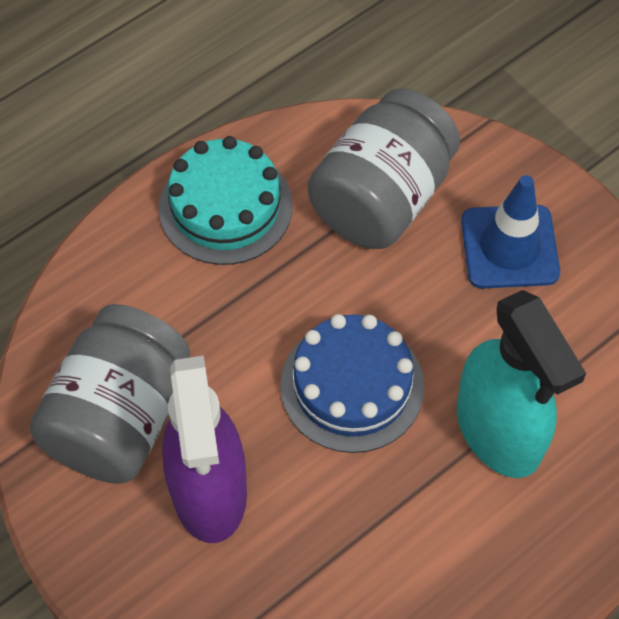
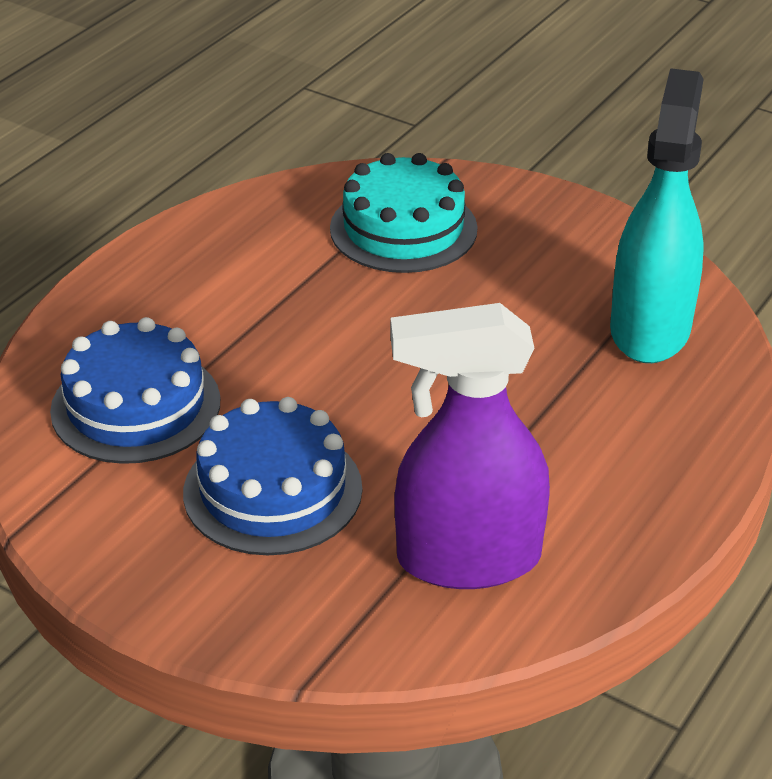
blue cake: [280,314,424,453] = 1 -> [50,317,220,464] [183,397,362,555] = 2
blue traffic cone: [461,175,560,289] = 1 -> none = 0
grey jar: [30,304,190,484] [307,88,460,249] = 2 -> none = 0

